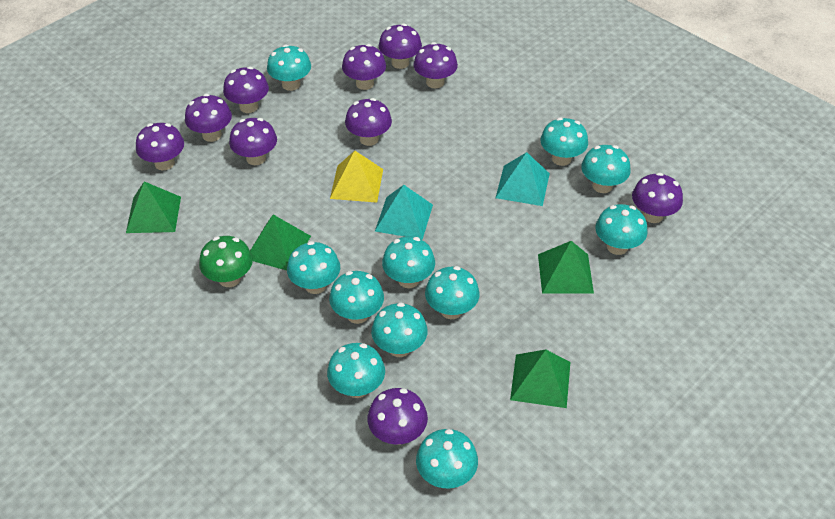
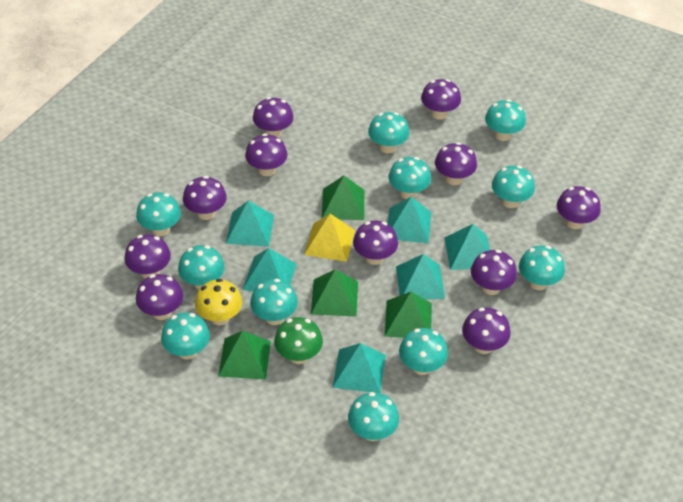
purple mushroom: [136,123,184,170] [185,94,232,142] [223,66,269,113] [229,118,277,165] [342,44,386,90] [345,98,392,146] [367,388,428,445] [379,24,422,69] [414,42,458,88] [632,172,683,223] = 10 -> [124,234,171,279] [136,274,183,320] [183,176,227,220] [245,133,287,176] [253,97,294,138] [353,221,398,265] [421,79,461,120] [435,142,477,185] [462,307,510,354] [471,250,517,295] [557,186,601,229] = 11
turquoise pyramid: [375,185,433,240] [496,152,550,206] = 2 -> [226,200,274,247] [243,248,296,291] [333,343,386,393] [388,197,432,243] [396,254,445,300] [444,224,490,270] = 6
yellow mushroom: none = 0 -> [195,279,242,326] = 1

